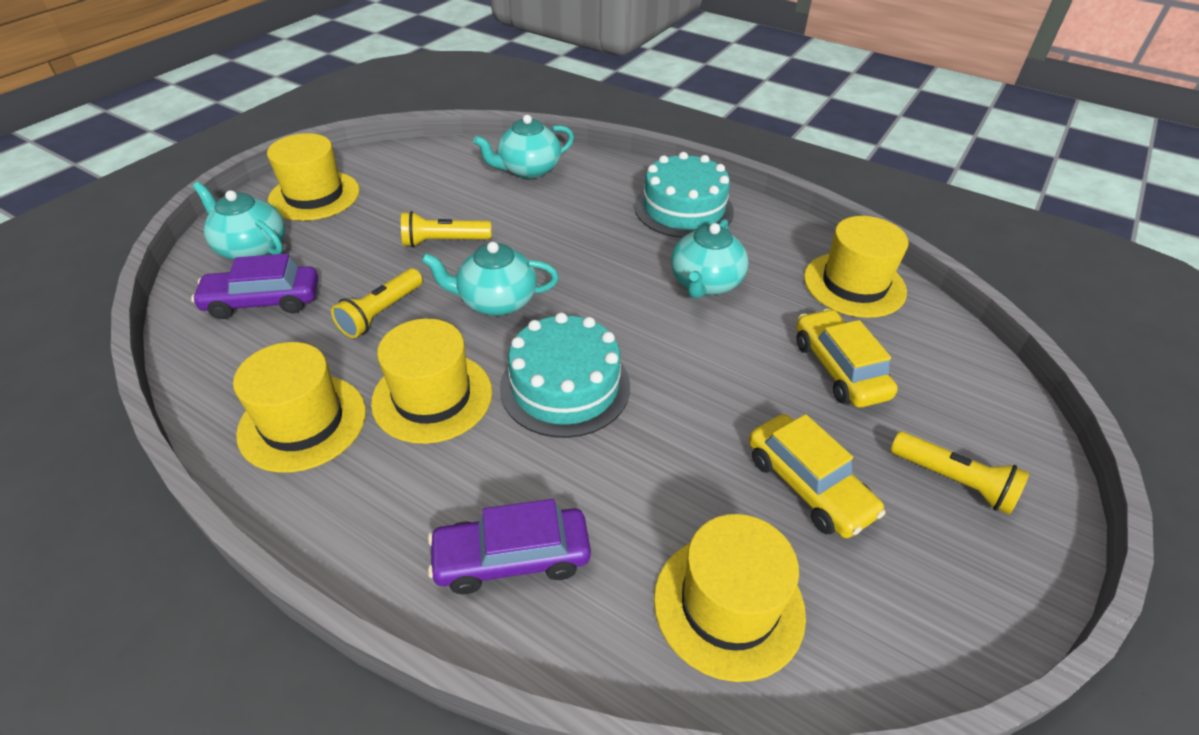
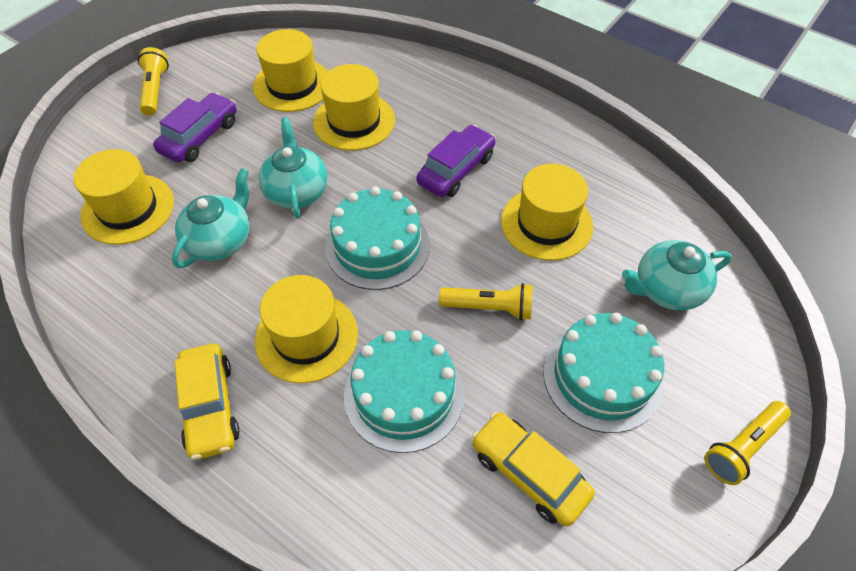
turquoise cake: [500,312,630,438] [635,152,734,238] = 2 -> [325,187,430,290] [344,330,465,453] [543,313,664,433] = 3
turquoise teapot: [193,182,285,260] [421,242,559,316] [473,115,574,179] [671,219,749,299] = 4 -> [172,168,250,268] [258,117,328,219] [622,240,732,310] = 3

